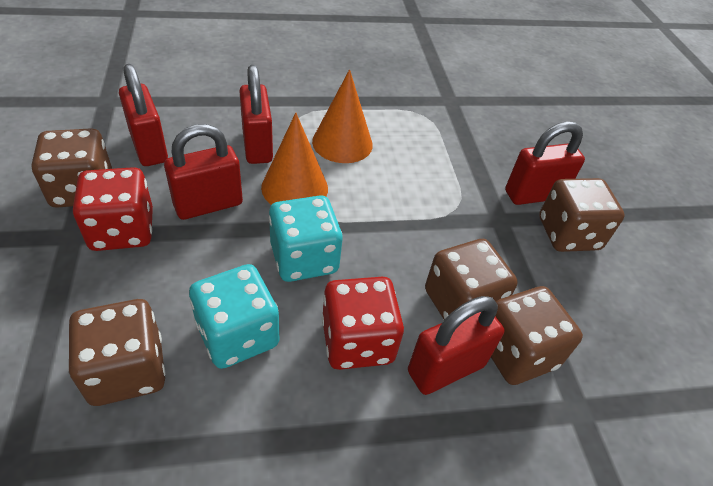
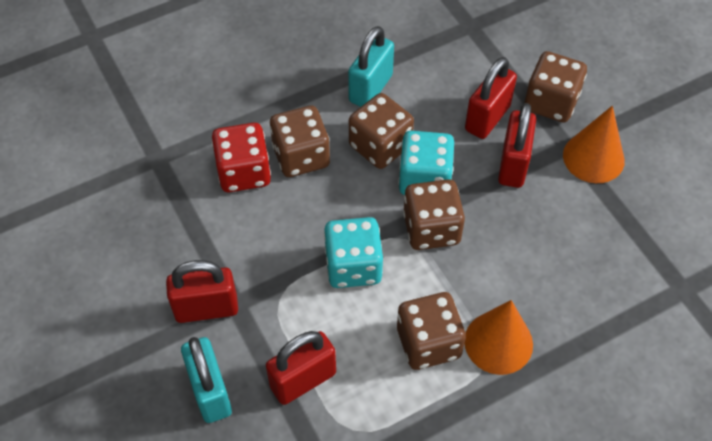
red dice: [73,167,153,251] [322,277,404,370] = 2 -> [212,123,271,193] = 1
red padlock: [119,64,168,166] [164,124,243,220] [239,65,273,164] [408,296,505,395] [505,122,585,205] = 5 -> [166,260,238,323] [266,331,336,405] [465,57,517,139] [498,103,536,188] = 4
turquoise padlock: none = 0 -> [181,337,232,423] [348,26,394,107] = 2

